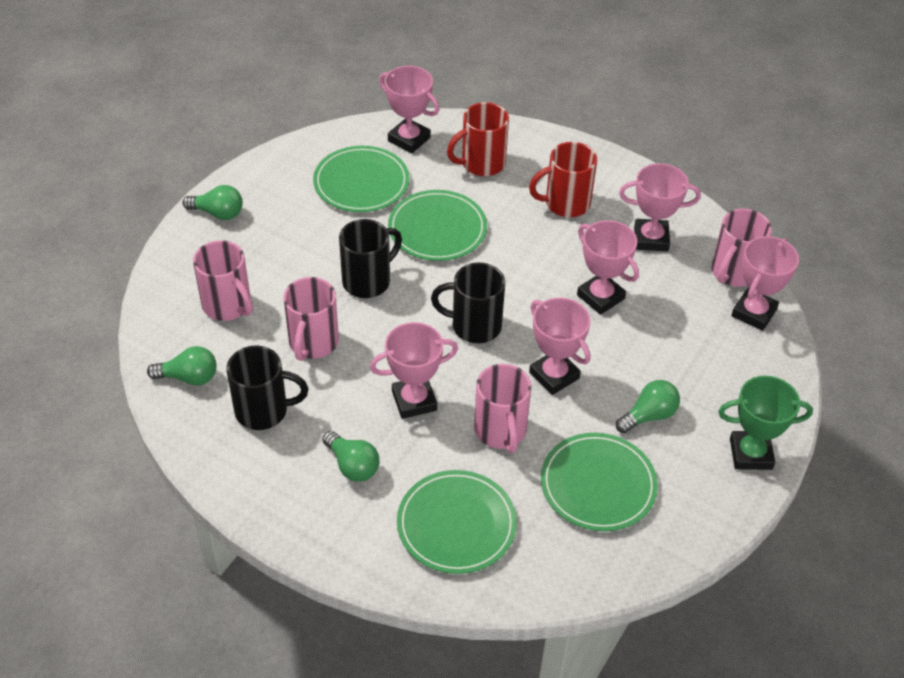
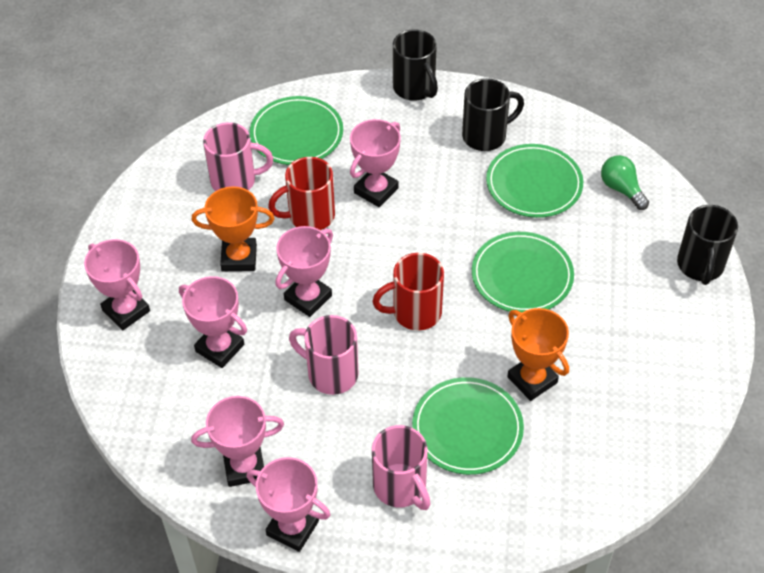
green light bulb: [147,346,216,386] [182,185,243,220] [322,431,380,482] [616,380,680,433] = 4 -> [601,155,649,210] = 1
green trophy: [718,375,813,470] = 1 -> none = 0
orange trophy: none = 0 -> [191,186,275,271] [507,308,569,401] = 2
pink mug: [193,240,253,321] [284,277,339,361] [474,364,532,453] [711,209,772,287] = 4 -> [203,122,273,191] [289,315,359,395] [372,425,431,510] = 3

